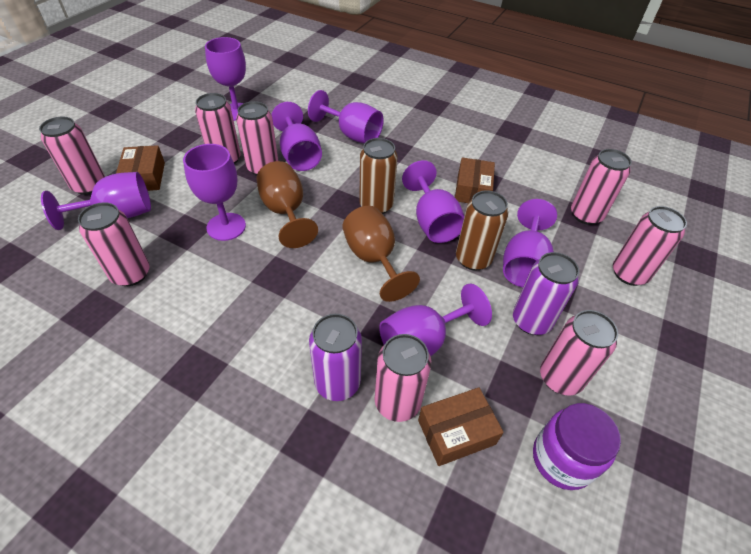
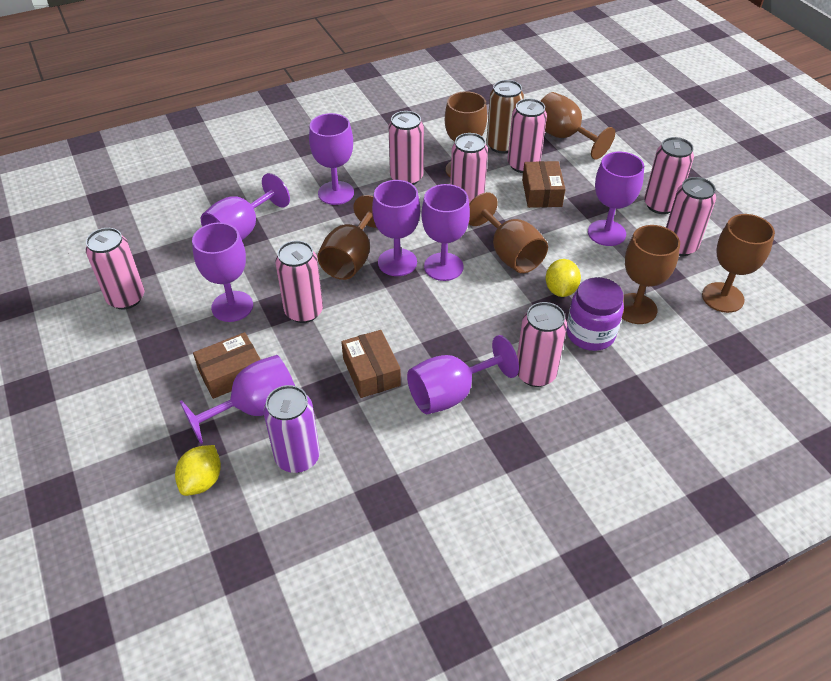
brown can: [359,138,398,214] [456,190,508,271] = 2 -> [486,80,524,153] = 1
brown goblet: [257,161,318,248] [342,206,420,302] = 2 -> [317,195,377,280] [445,91,487,178] [469,192,548,273] [541,92,615,160] [622,225,680,324] [702,214,775,313] = 6
purple can: [309,314,362,401] [513,252,579,335] = 2 -> [263,385,320,473] = 1
yellow lemon: none = 0 -> [175,445,221,496] [545,259,581,297] = 2

